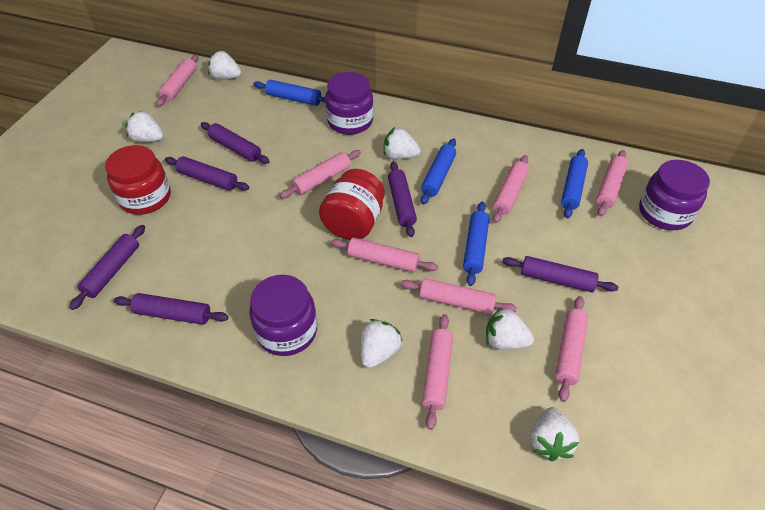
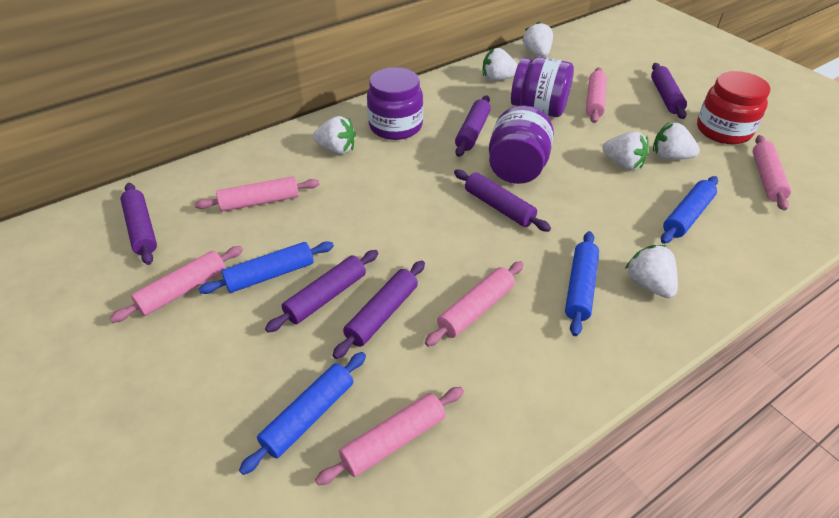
pink rolling pin: [156,55,198,107] [280,150,361,198] [331,238,438,272] [401,278,517,314] [422,314,453,430] [493,155,529,223] [555,296,588,402] [596,150,628,216] = 8 -> [110,246,243,323] [195,176,319,211] [315,387,464,486] [425,261,524,346] [586,67,607,123] [753,135,791,211] = 6
red jar: [105,145,171,215] [319,169,385,240] = 2 -> [697,71,770,144] = 1

